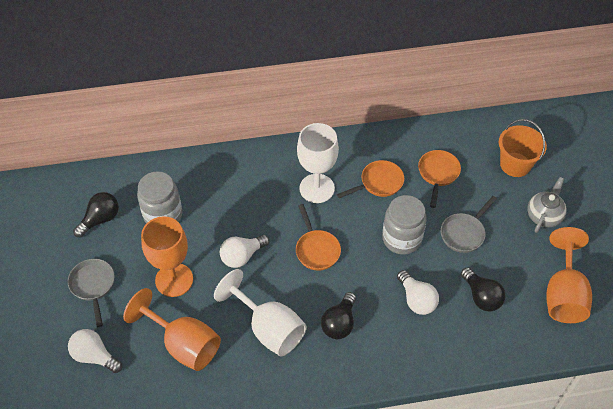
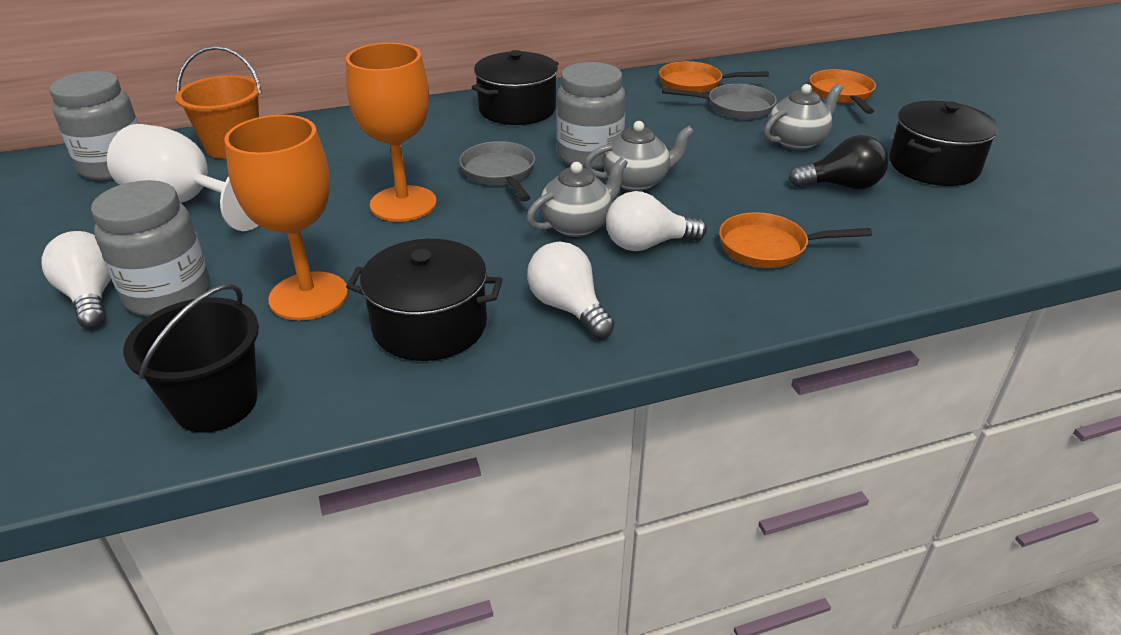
black bucket: none = 0 -> [123,284,259,433] = 1
black light bulb: [73,192,119,237] [321,292,356,339] [461,267,506,311] = 3 -> [789,135,888,189] = 1
black pot: none = 0 -> [346,239,503,361] [472,50,559,125] [889,101,999,186] = 3
grey jar: [137,171,182,224] [382,195,427,254] = 2 -> [50,71,139,181] [91,180,210,316] [557,62,626,169] = 3
grey teapot: [527,177,567,233] = 1 -> [526,157,628,237] [584,121,694,191] [764,83,843,150] = 3
orange goblet: [123,288,221,371] [141,216,193,297] [547,227,592,323] = 3 -> [224,115,348,321] [346,43,437,222] = 2
white goblet: [214,269,307,356] [297,123,339,203] = 2 -> [107,124,259,231] = 1

